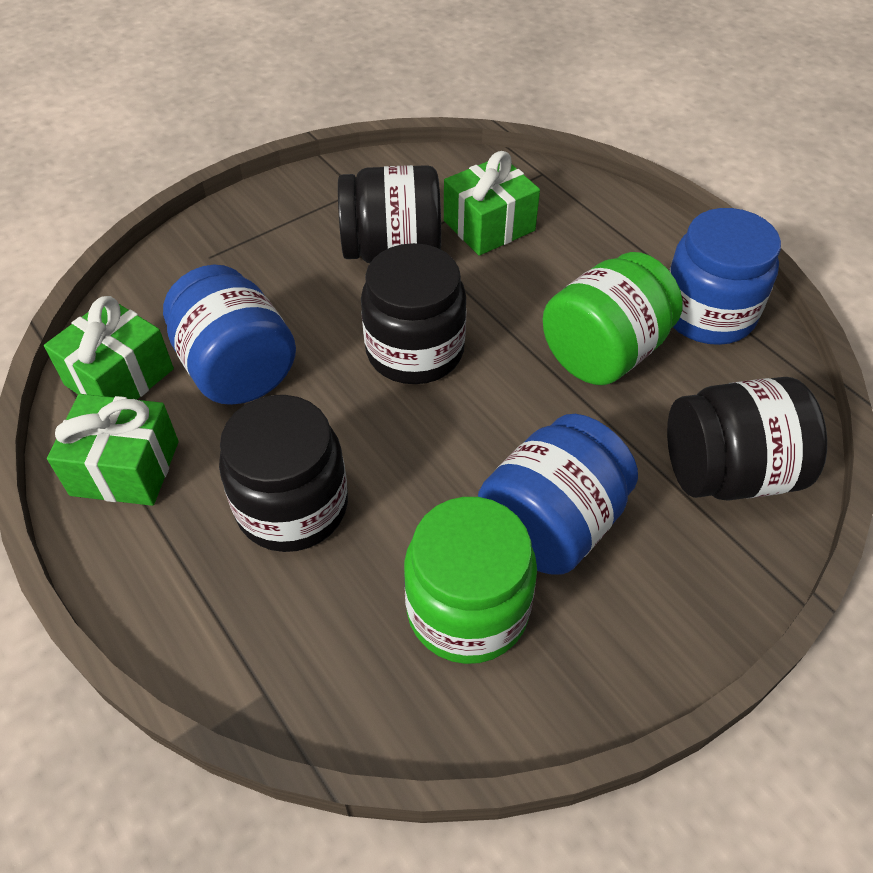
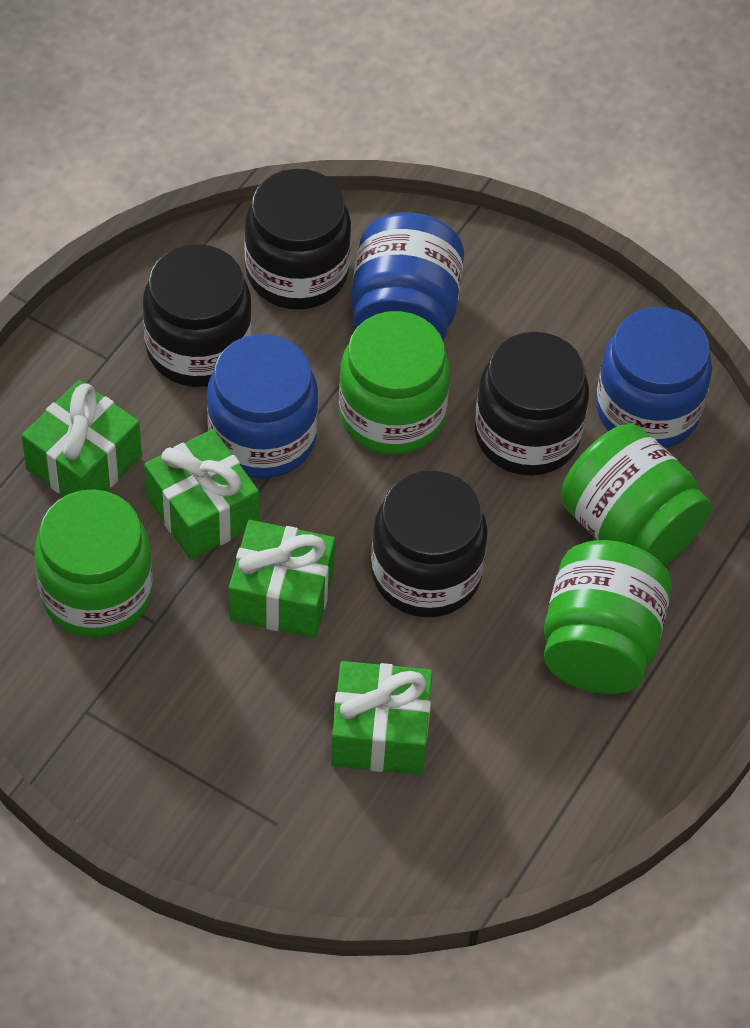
green gift: [44,296,174,400] [47,394,179,506] [444,151,540,256] = 3 -> [21,380,142,496] [144,429,259,560] [229,520,335,638] [331,661,433,775] = 4
green jar: [404,497,537,664] [543,252,683,385] = 2 -> [34,489,153,637] [339,311,450,455] [544,540,672,694] [561,424,712,566] = 4

